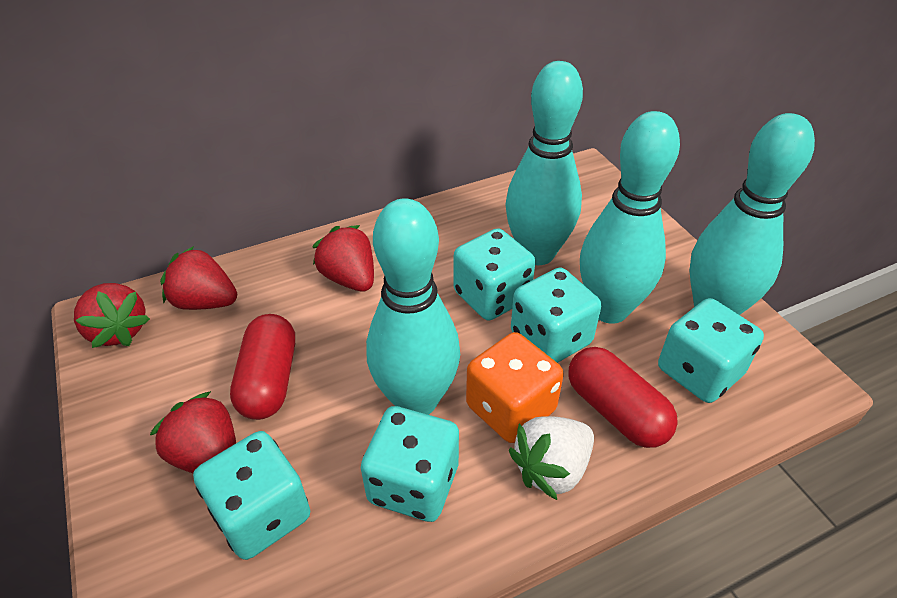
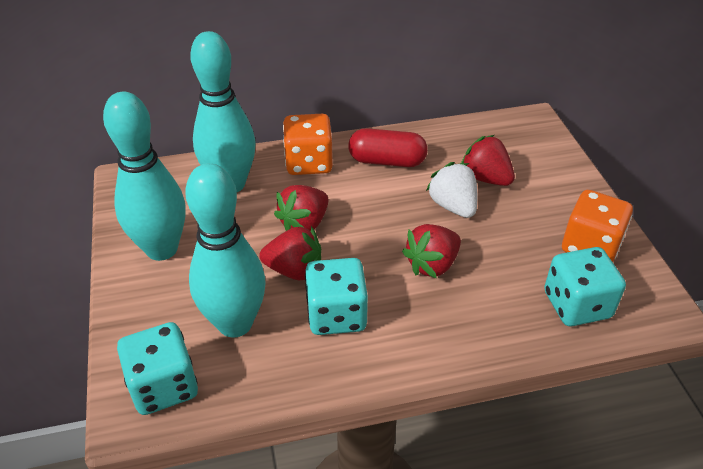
orange dice: [466,332,564,443] = 1 -> [283,114,333,175] [562,190,633,262] = 2
red capsule: [230,314,295,420] [569,347,678,448] = 2 -> [348,128,428,167] = 1
turquoise bowling pin: [366,198,460,415] [505,61,583,265] [580,111,680,324] [689,113,815,315] = 4 -> [103,92,186,261] [185,163,266,338] [190,31,255,192] = 3
turquoise dice: [193,431,310,560] [361,406,459,522] [454,228,535,321] [511,268,601,363] [658,298,764,403] = 5 -> [117,322,198,415] [305,258,368,335] [544,247,626,326] = 3

